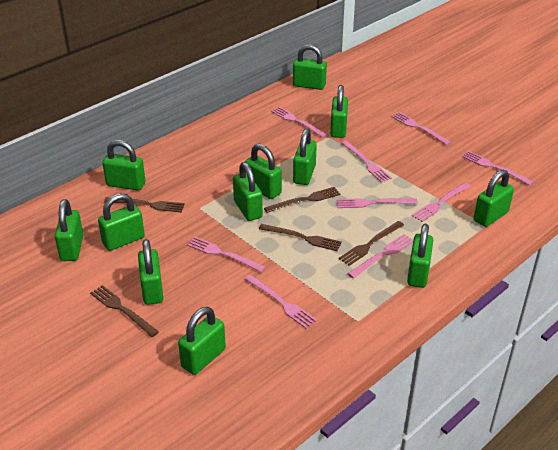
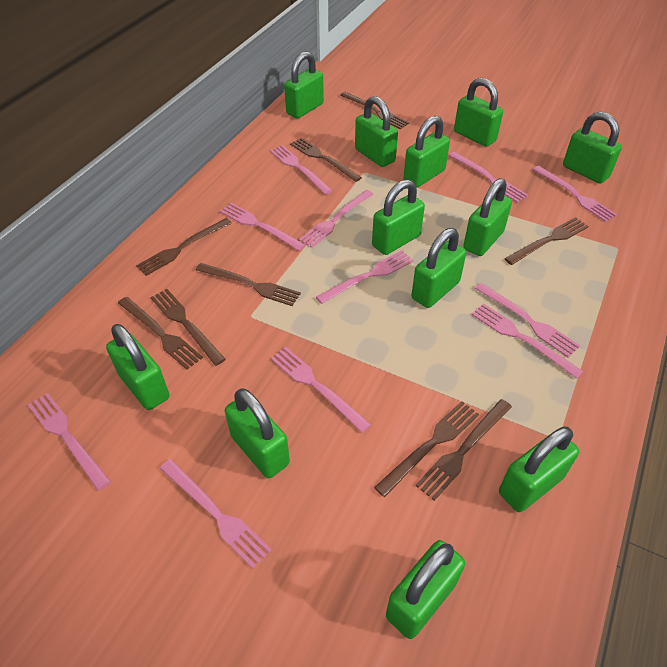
brown fork: [90,285,159,337] [104,197,185,212] [259,224,342,251] [264,187,340,213] [339,221,404,266] = 5 -> [118,297,203,370] [136,218,232,276] [151,289,226,366] [196,263,301,306] [290,138,362,182] [340,92,410,129] [374,401,479,497] [415,399,512,501] [505,217,589,265] = 9
pink fork: [187,237,266,272] [245,274,317,329] [271,107,327,138] [337,198,418,208] [341,140,392,183] [348,234,413,278] [392,112,451,145] [412,183,470,222] [462,151,533,185] = 9 -> [28,393,111,491] [160,459,272,569] [220,203,305,251] [270,145,333,195] [271,347,371,433] [299,190,373,248] [316,251,414,304] [448,152,528,203] [471,303,583,379] [475,283,580,357] [533,166,617,222] = 11

